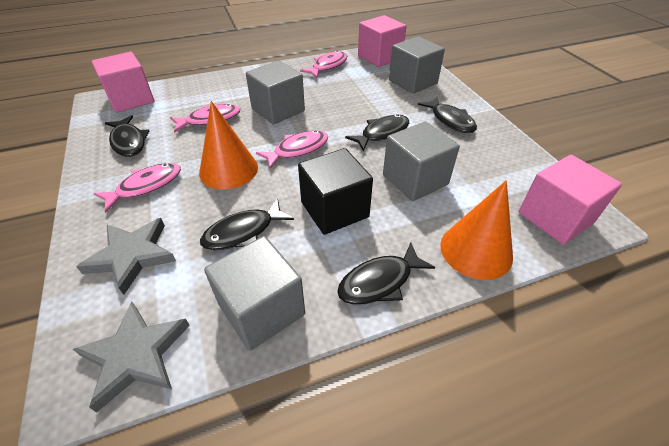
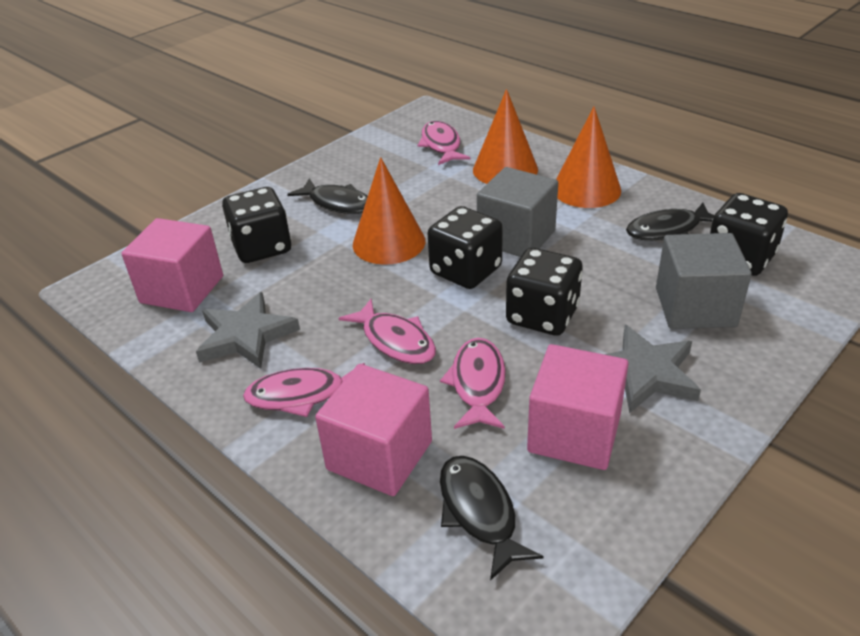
black cube: [298,148,373,235] = 1 -> none = 0
black dice: none = 0 -> [222,187,291,263] [428,206,503,289] [506,248,583,336] [710,193,788,276] = 4
black fish: [105,115,149,157] [200,198,294,250] [337,243,435,305] [345,114,409,151] [418,97,477,133] = 5 -> [287,179,368,214] [440,456,544,581] [626,203,714,240] = 3
grey cube: [204,236,305,351] [246,61,305,125] [383,121,460,201] [389,36,445,94] = 4 -> [477,167,558,257] [656,233,752,329] = 2
orange cone: [199,101,258,189] [440,180,513,280] = 2 -> [353,157,425,265] [473,89,538,184] [556,106,621,208] = 3

